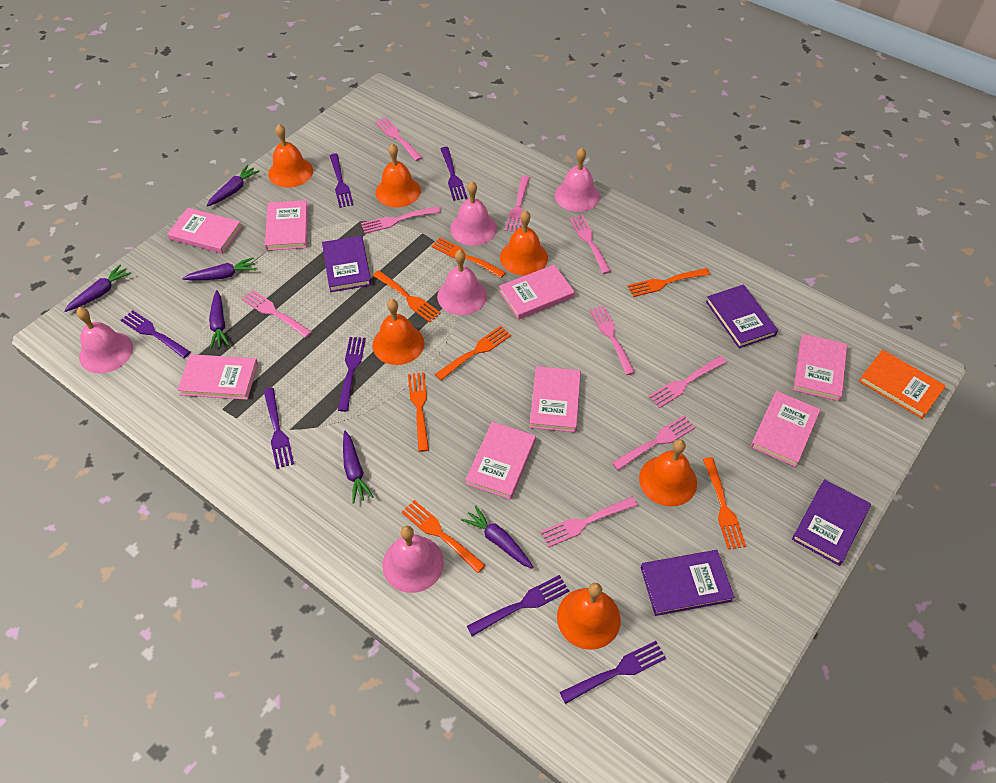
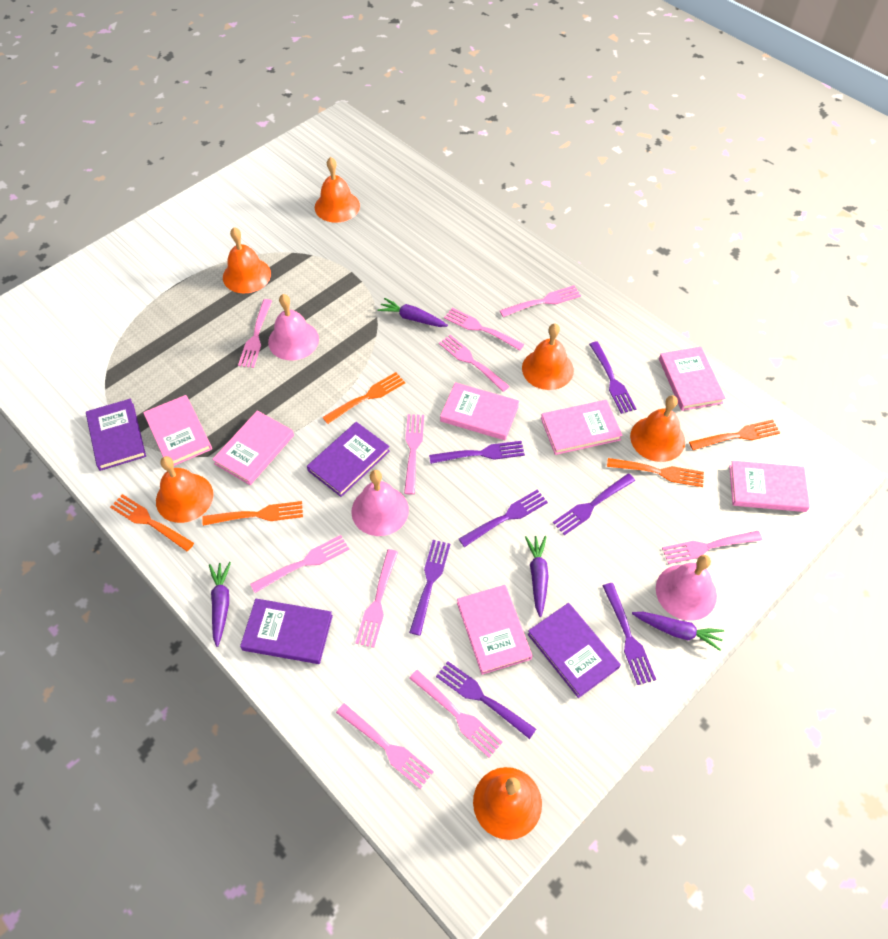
orange book: [859,350,946,419] = 1 -> none = 0
orange fork: [373,270,441,322] [402,500,486,573] [408,373,429,452] [431,237,506,278] [435,326,511,381] [628,268,710,297] [703,457,746,549] = 7 -> [110,494,194,551] [202,501,303,526] [322,372,405,424] [607,458,704,487] [689,419,780,450] = 5
pink bell: [77,307,133,373] [382,526,444,593] [437,250,487,315] [450,181,497,246] [554,148,600,212] = 5 -> [268,294,319,360] [351,470,409,536] [656,555,717,621] = 3
pink book: [167,208,242,254] [177,354,258,400] [265,200,308,251] [466,422,536,500] [499,264,575,319] [529,366,581,432] [750,391,821,467] [793,334,847,401] = 8 -> [143,395,212,466] [212,410,294,485] [440,382,519,440] [457,585,533,675] [541,400,623,455] [659,347,726,411] [729,461,810,512] = 7
pink fork: [242,290,312,338] [361,206,441,234] [375,117,422,161] [505,175,530,232] [540,497,638,547] [570,215,611,274] [590,306,635,375] [612,416,695,471] [649,356,727,408] = 9 -> [238,299,272,368] [250,535,349,593] [336,703,433,789] [355,549,398,648] [404,414,424,495] [409,670,503,758] [439,335,510,392] [444,308,524,351] [500,285,581,317] [662,531,762,564] = 10
purple carrot: [64,265,131,312] [182,257,256,280] [206,165,260,207] [209,290,229,349] [343,431,374,503] [461,505,534,569] = 6 -> [209,562,231,647] [378,298,448,327] [525,536,548,617] [632,612,724,651] = 4

